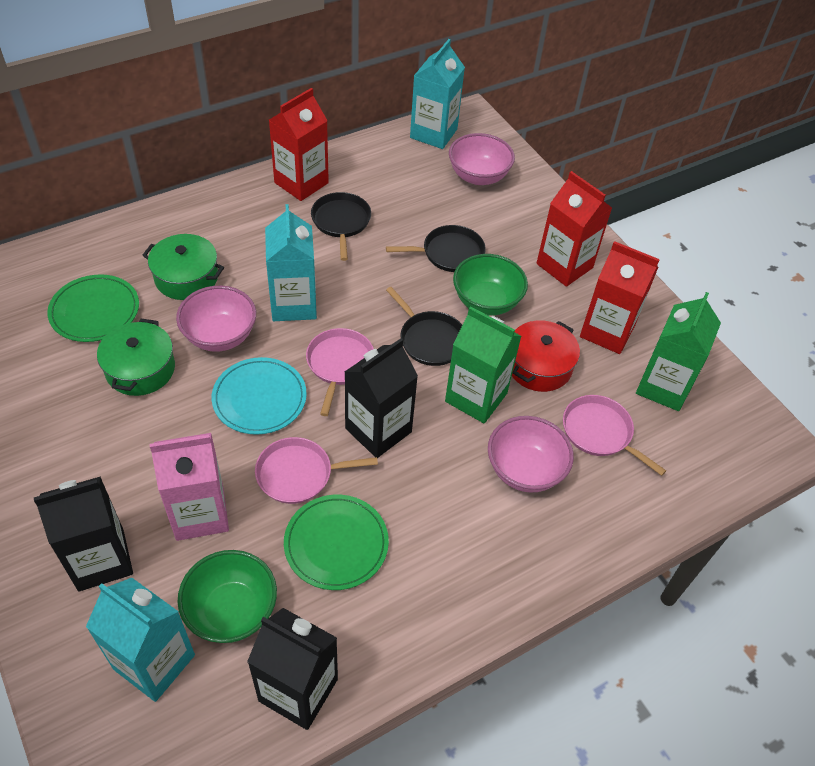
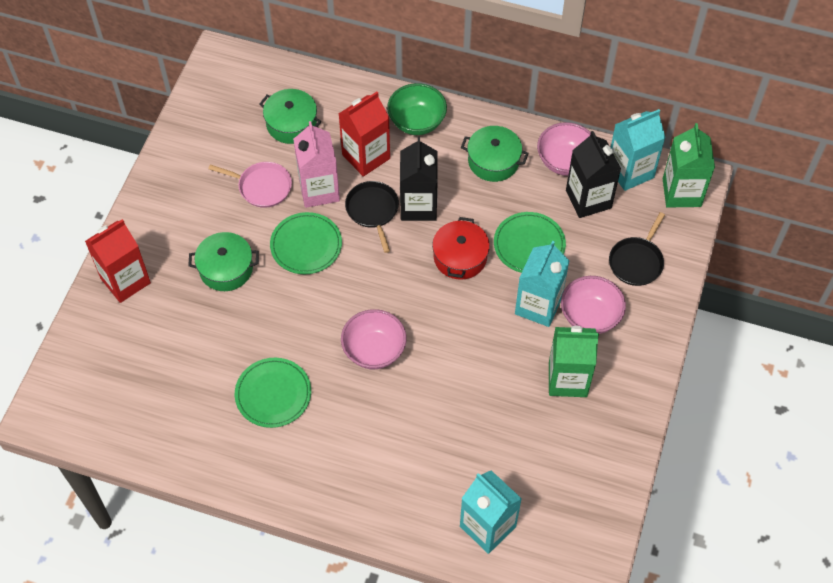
black carton: [34,476,133,591] [247,608,338,730] [345,338,418,458] = 3 -> [400,137,438,221] [566,131,621,218] = 2
black pan: [311,192,371,261] [386,225,486,272] [386,287,462,366] = 3 -> [345,181,399,253] [609,212,665,286] = 2
green bowl: [178,550,277,643] [453,254,528,315] = 2 -> [387,83,447,135] = 1
green plate: [47,274,139,342] [284,495,389,590] = 2 -> [235,358,311,428] [270,212,342,274] [494,212,566,273] = 3
green pot: [97,319,175,396] [142,234,224,300] = 2 -> [188,232,259,291] [259,89,321,144] [461,126,529,182] = 3
pink pan: [255,437,378,504] [306,328,374,416] [563,395,666,476] = 3 -> [208,162,292,208] = 1
red carton: [269,88,329,201] [536,171,612,287] [580,241,660,354] = 3 -> [85,219,151,303] [339,91,390,177] = 2
turquoise plate: [212,357,307,435] = 1 -> none = 0

